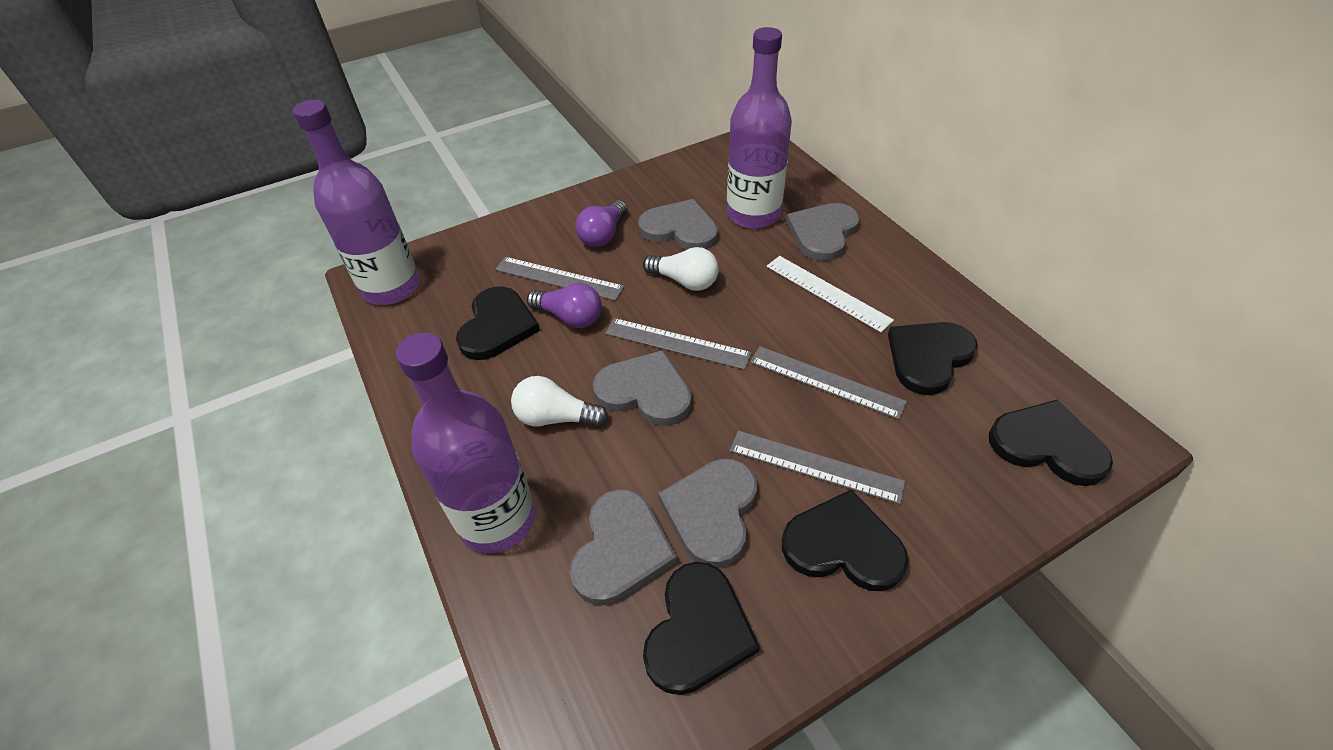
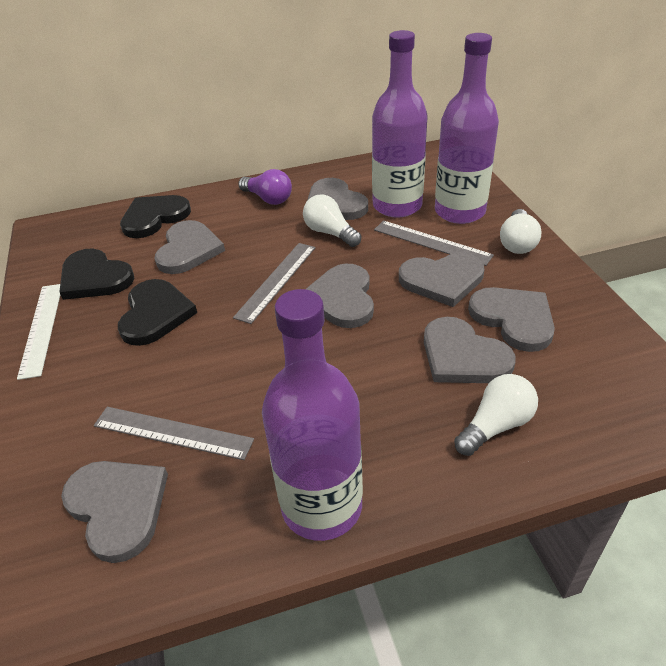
black heart: [456,286,540,360] [643,562,760,695] [782,490,909,591] [888,322,978,395] [989,399,1113,486] = 5 -> [59,248,135,300] [118,279,197,346] [120,195,191,238] = 3
grey heart: [570,489,677,605] [593,350,691,426] [638,199,718,250] [658,459,757,568] [786,203,860,261] = 5 -> [61,461,168,563] [154,220,225,274] [306,264,374,328] [307,178,368,220] [399,253,485,307] [424,317,515,383] [468,287,555,352] = 7
grey ruler: [495,257,624,301] [605,318,752,370] [730,431,905,504] [750,346,907,420] = 4 -> [94,407,254,460] [233,243,316,324] [374,220,494,266] = 3
purple light bulb: [527,283,602,328] [575,200,628,247] = 2 -> [238,169,292,205] = 1
white light bulb: [511,376,608,427] [643,247,719,291] = 2 -> [303,194,361,247] [454,374,538,456] [500,209,541,254] = 3

